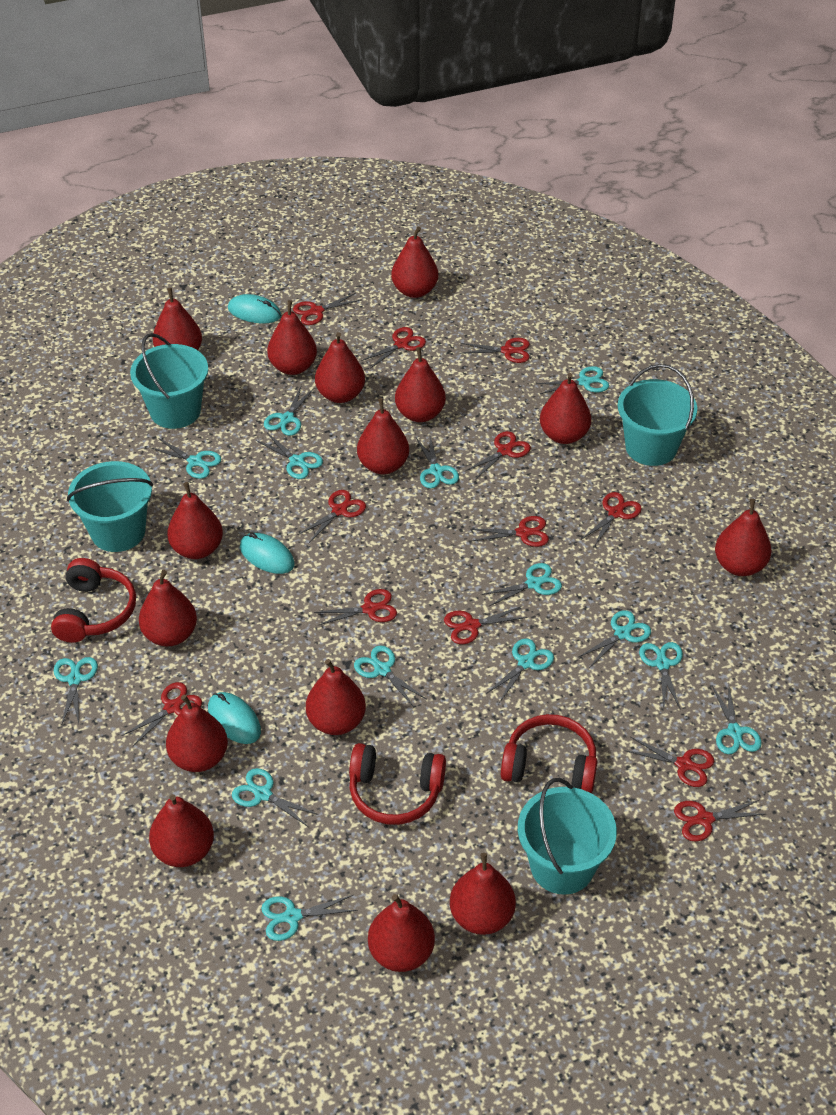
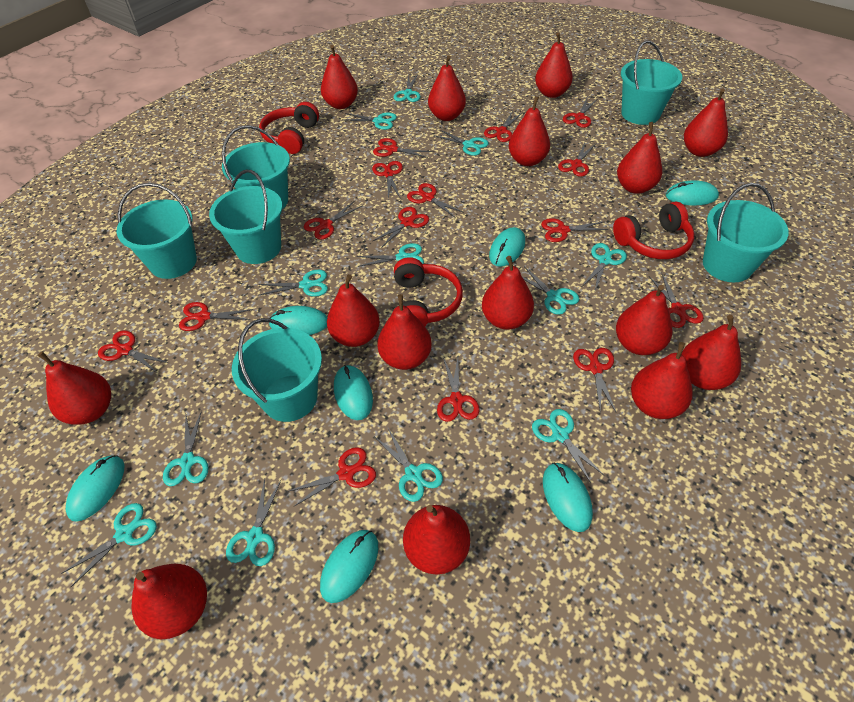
red scissors: [122,682,202,746] [293,293,361,325] [298,490,366,543] [314,589,397,626] [361,327,426,368] [444,606,527,644] [460,338,530,363] [464,431,531,480] [471,516,549,547] [581,492,642,547] [624,737,714,787] [674,800,765,842] = 12 -> [98,330,168,372] [179,302,253,331] [287,447,376,507] [304,201,362,239] [372,161,403,199] [373,138,431,158] [373,207,429,248] [407,183,464,218] [437,357,480,422] [484,111,523,142] [541,218,608,242] [558,143,596,177] [563,99,596,128] [573,348,616,412] [649,274,704,328] = 15
turquoise bucket: [67,461,153,552] [130,333,208,429] [518,778,617,895] [618,364,697,466] = 4 -> [116,183,197,279] [209,170,283,264] [222,125,290,208] [232,318,322,422] [621,40,682,125] [703,183,789,282] = 6
turquoise mouse: [208,692,261,744] [228,294,281,324] [240,533,295,574] = 3 -> [66,455,124,522] [269,306,327,335] [320,530,378,603] [334,365,373,420] [489,227,525,267] [543,463,593,532] [666,180,719,206] = 7
turquoise scissors: [54,657,98,726] [149,438,221,479] [232,768,319,827] [256,433,323,479] [261,895,357,941] [264,385,314,436] [354,645,426,707] [416,436,459,489] [481,563,562,607] [486,638,554,702] [536,366,609,394] [578,610,651,667] [639,642,683,709] [712,683,762,754] = 14 -> [61,503,157,587] [163,410,209,486] [226,479,281,566] [259,270,328,296] [344,113,397,130] [357,243,424,267] [374,428,443,502] [394,74,421,102] [435,129,489,156] [523,266,579,315] [532,409,605,483] [582,243,627,291] = 12

